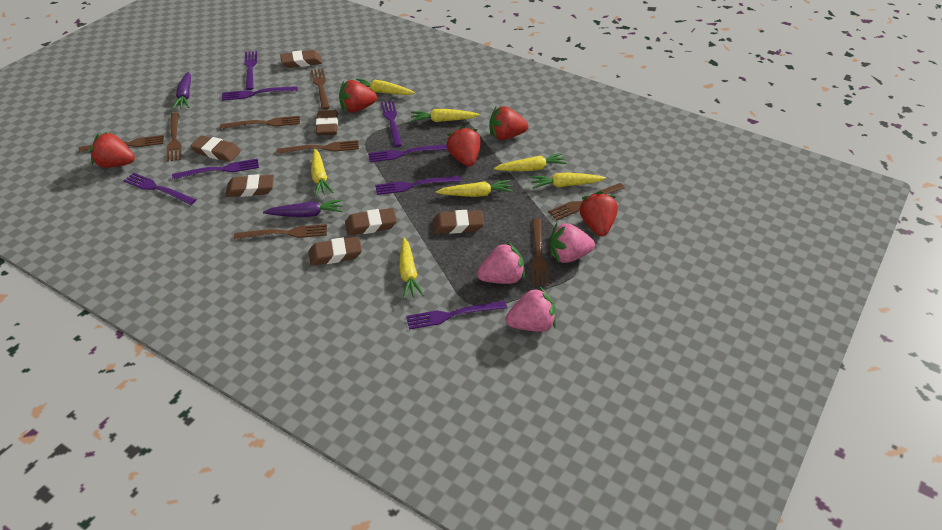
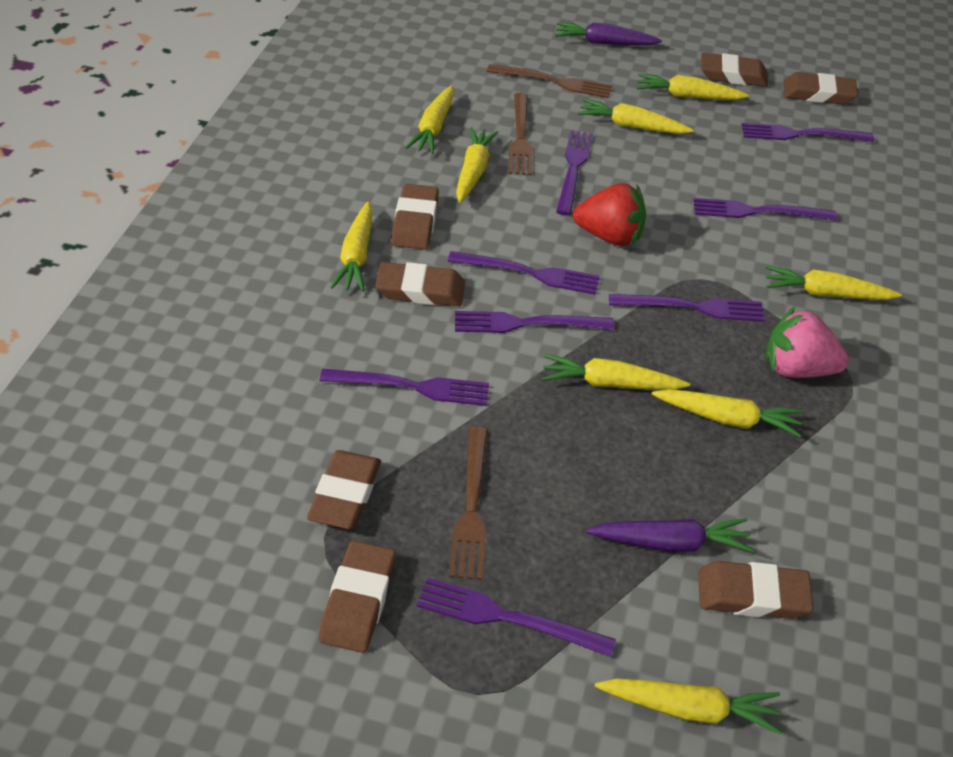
brown fork: [79,135,164,152] [166,112,182,162] [220,116,300,129] [234,224,327,240] [276,140,359,154] [311,68,330,110] [531,218,549,286] [548,183,625,220] = 8 -> [449,427,488,580] [487,64,612,98] [509,93,532,175] = 3
pink strawberry: [477,242,525,284] [505,287,556,332] [549,223,595,263] = 3 -> [765,307,849,378] = 1
red strawberry: [90,132,135,168] [339,80,377,113] [446,126,481,166] [490,106,528,140] [579,191,618,236] = 5 -> [573,183,646,246] = 1
yellow carrot: [311,149,334,196] [356,78,415,95] [399,238,424,299] [411,109,480,122] [436,180,513,197] [494,153,567,171] [530,172,606,189] = 7 -> [330,202,373,292] [405,85,454,154] [456,127,498,203] [542,354,690,390] [578,99,694,134] [595,678,782,735] [637,73,749,100] [652,389,803,437] [765,266,902,300] = 9

